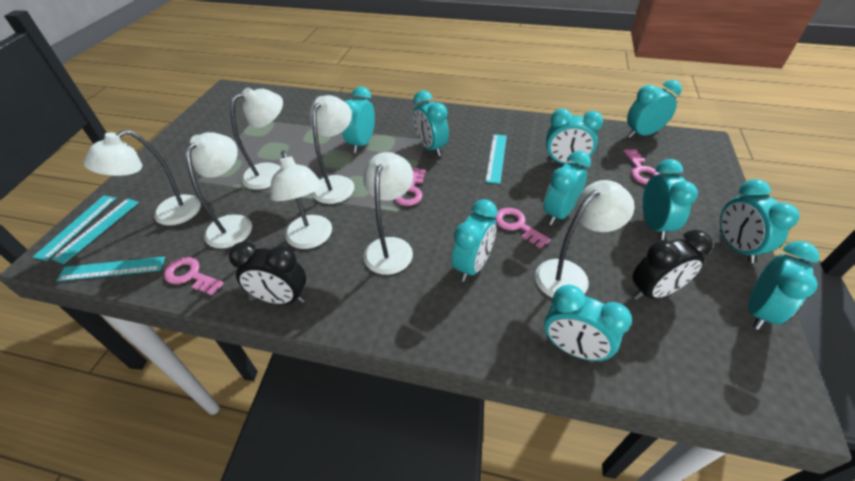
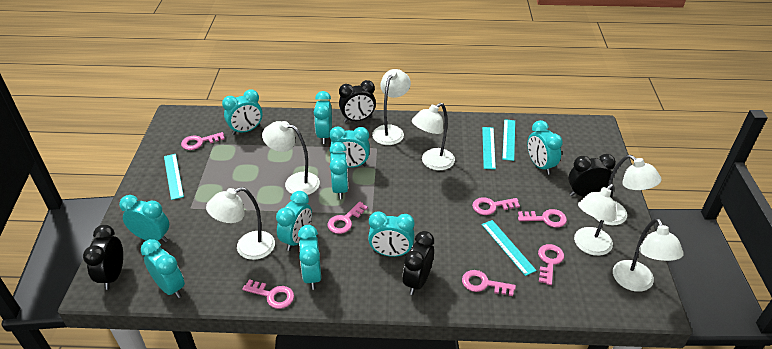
black clock: [229,241,306,305] [632,230,713,300] = 2 -> [83,225,123,290] [339,80,376,122] [403,231,434,295] [568,154,616,197] = 4
pink key: [164,257,224,296] [394,168,426,206] [494,208,551,248] [623,149,660,184] = 4 -> [181,132,224,150] [242,279,294,309] [327,201,368,234] [462,270,516,296] [472,197,520,215] [518,209,567,228] [538,244,564,285] = 7

